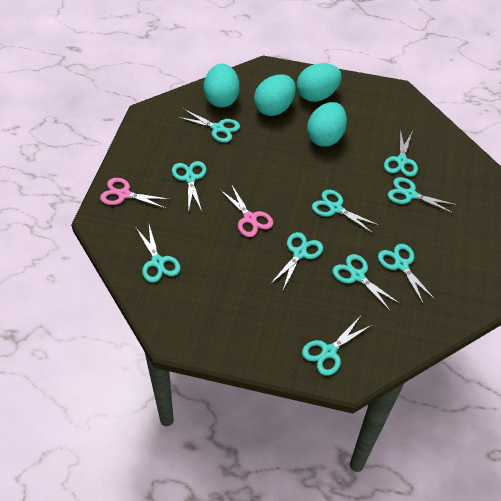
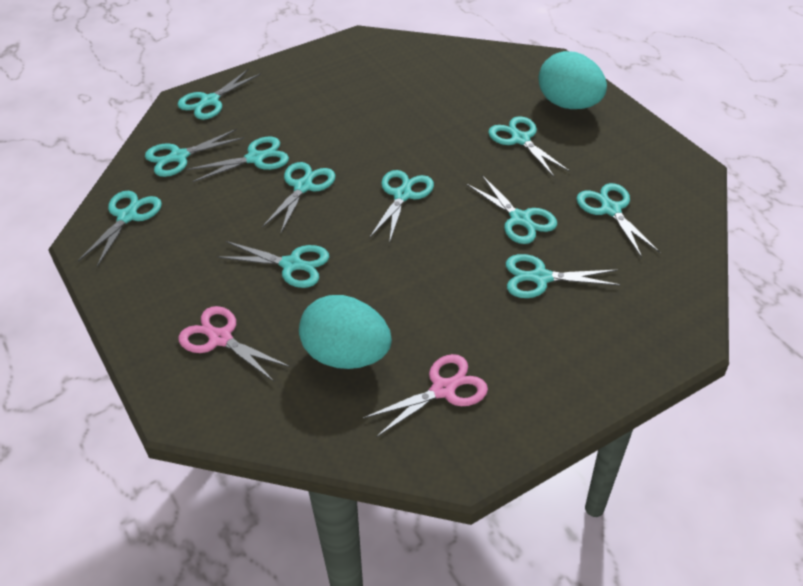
turquoise egg: [204,64,240,108] [254,74,296,116] [297,63,342,102] [307,102,347,147] = 4 -> [299,295,392,369] [539,51,607,109] = 2
turquoise scissors: [136,225,180,283] [172,161,207,212] [178,109,240,143] [271,232,323,290] [302,317,372,376] [312,190,380,234] [332,254,400,312] [378,244,435,305] [384,129,418,177] [388,177,457,214] = 10 -> [78,191,162,267] [145,129,244,177] [178,69,261,120] [187,136,289,182] [218,241,329,288] [262,162,336,233] [369,170,434,244] [467,175,557,244] [488,116,570,177] [506,254,621,298] [576,183,660,258] = 11

